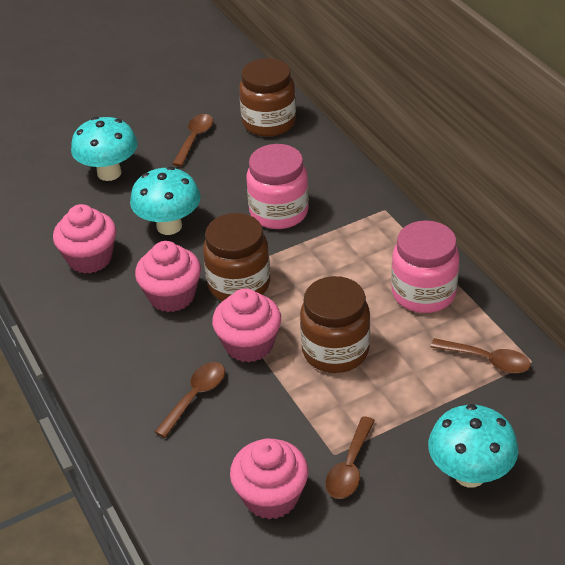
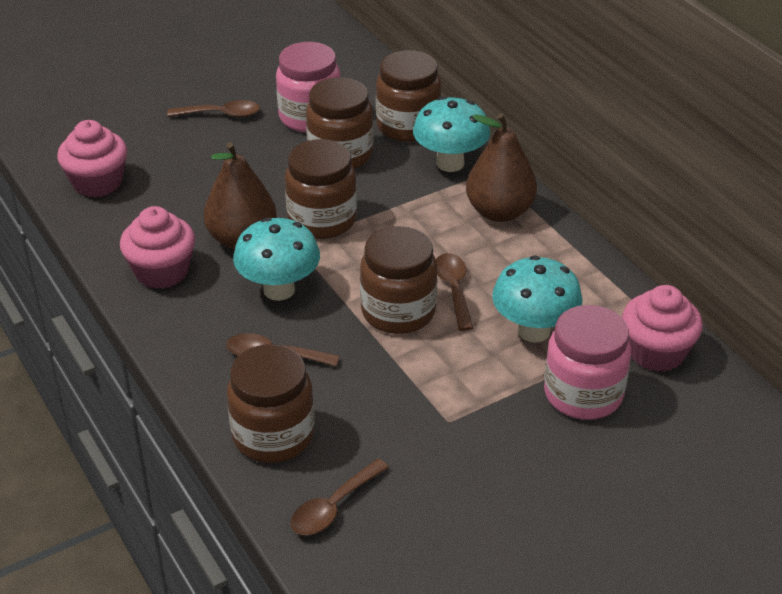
brown jar: [203,213,270,301] [239,58,296,137] [300,276,370,373] = 3 -> [227,344,314,463] [285,139,357,239] [306,77,374,169] [360,226,438,334] [376,50,441,142] = 5
brown pear: none = 0 -> [204,142,277,249] [466,113,537,222] = 2
pink cupcake: [53,204,116,274] [135,241,201,312] [212,288,281,363] [230,438,308,520] = 4 -> [57,120,127,197] [120,206,195,289] [622,285,703,372] = 3

